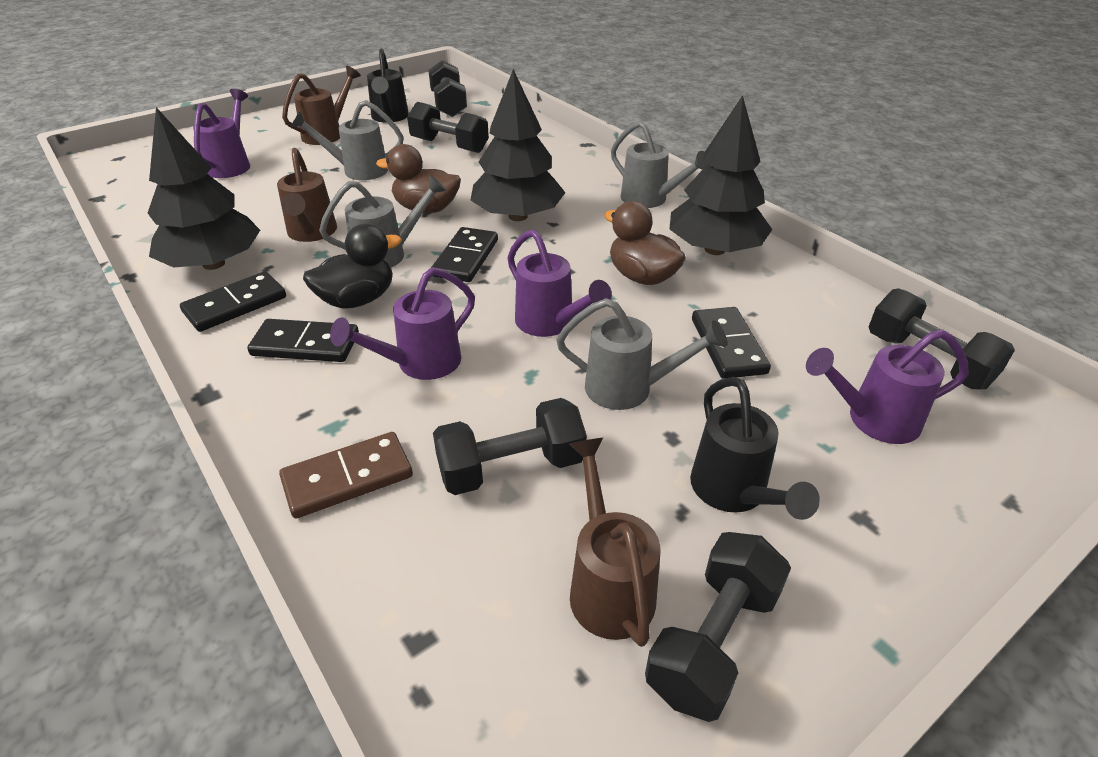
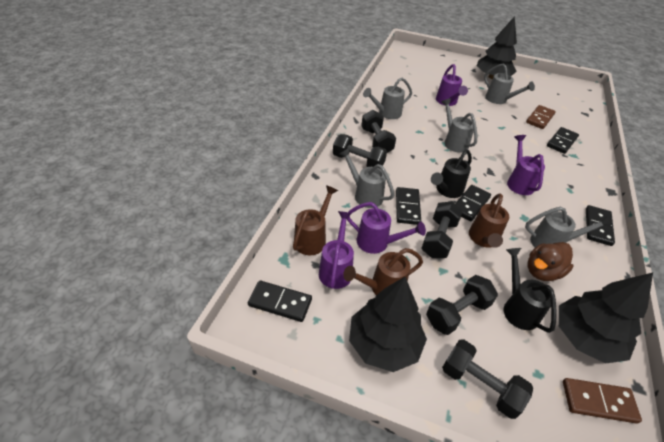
black domino: [180,271,286,332] [247,319,359,362] [431,227,498,282] [692,307,771,379] = 4 -> [248,280,312,322] [396,187,421,225] [455,185,491,221] [547,127,579,154] [586,205,615,246] = 5
black duck: [303,224,402,309] = 1 -> none = 0
brown domino: [279,432,413,518] = 1 -> [526,105,556,129] [563,378,642,424] = 2
brown duck: [376,144,461,213] [604,201,686,285] = 2 -> [528,242,574,281] = 1
grey watering can: [290,100,403,180] [319,175,447,268] [556,298,727,410] [611,121,707,208] = 4 -> [340,148,394,208] [363,78,412,119] [442,98,477,153] [484,63,535,104] [525,207,611,247] = 5

